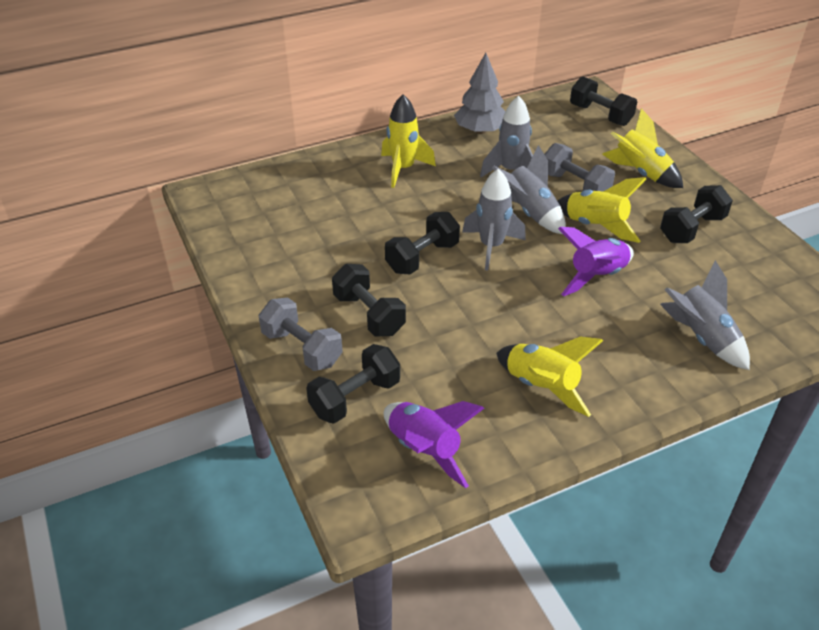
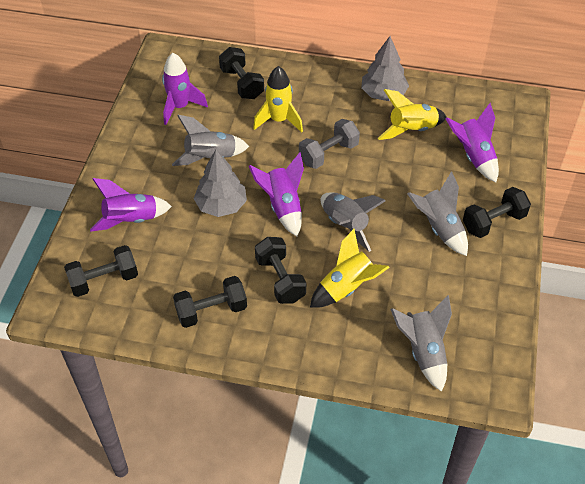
grey dumbbell: [259,297,343,371] [544,143,615,192] = 2 -> [299,119,360,169] = 1
grey tree: [454,53,506,134] = 1 -> [194,149,247,217] [361,36,409,101] = 2
purple rocket: [384,401,484,488] [558,227,634,296] = 2 -> [90,178,172,232] [162,53,208,125] [249,152,304,236] [446,103,499,182] = 4
yellow rocket: [381,94,436,188] [496,337,603,417] [558,177,646,243] [602,108,683,188] = 4 -> [253,66,303,133] [310,229,390,308] [378,89,446,140] = 3

